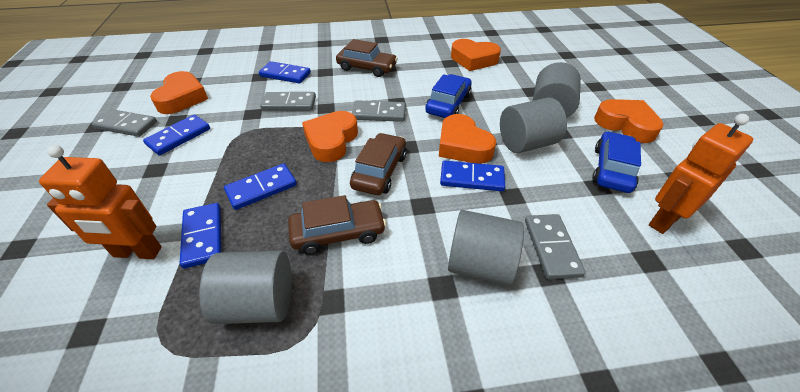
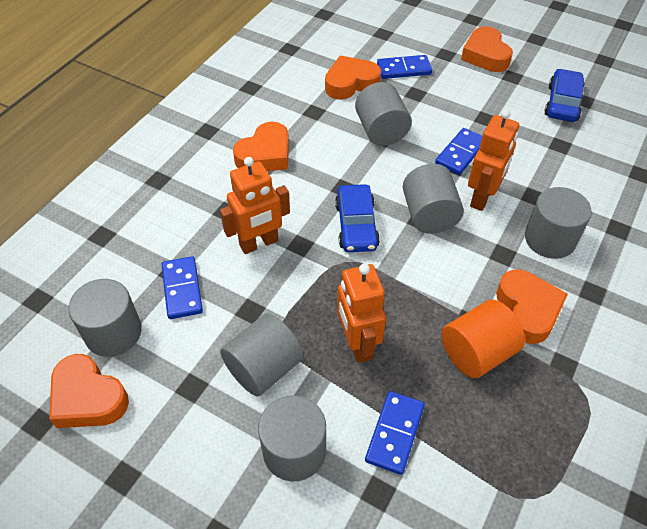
blue domino: [143,115,210,155] [180,203,222,269] [224,163,297,210] [259,61,311,84] [440,160,505,191] = 5 -> [161,256,203,319] [365,391,425,475] [377,55,432,79] [435,128,482,175] = 4
brown car: [288,195,386,255] [336,39,398,77] [350,133,406,195] = 3 -> none = 0
grey cylinder: [199,251,292,324] [448,210,524,286] [500,97,567,153] [533,62,581,118] = 4 -> [68,279,142,357] [220,313,303,397] [258,395,326,481] [355,82,412,146] [403,164,464,234] [525,187,592,259] = 6
grey domino: [92,109,157,137] [260,92,316,110] [352,100,406,122] [525,214,586,279] = 4 -> none = 0
orange cylinder: none = 0 -> [441,300,525,378] = 1
orange robot: [39,145,162,259] [649,114,753,234] = 2 -> [220,157,290,254] [337,264,386,363] [468,110,519,211] = 3

